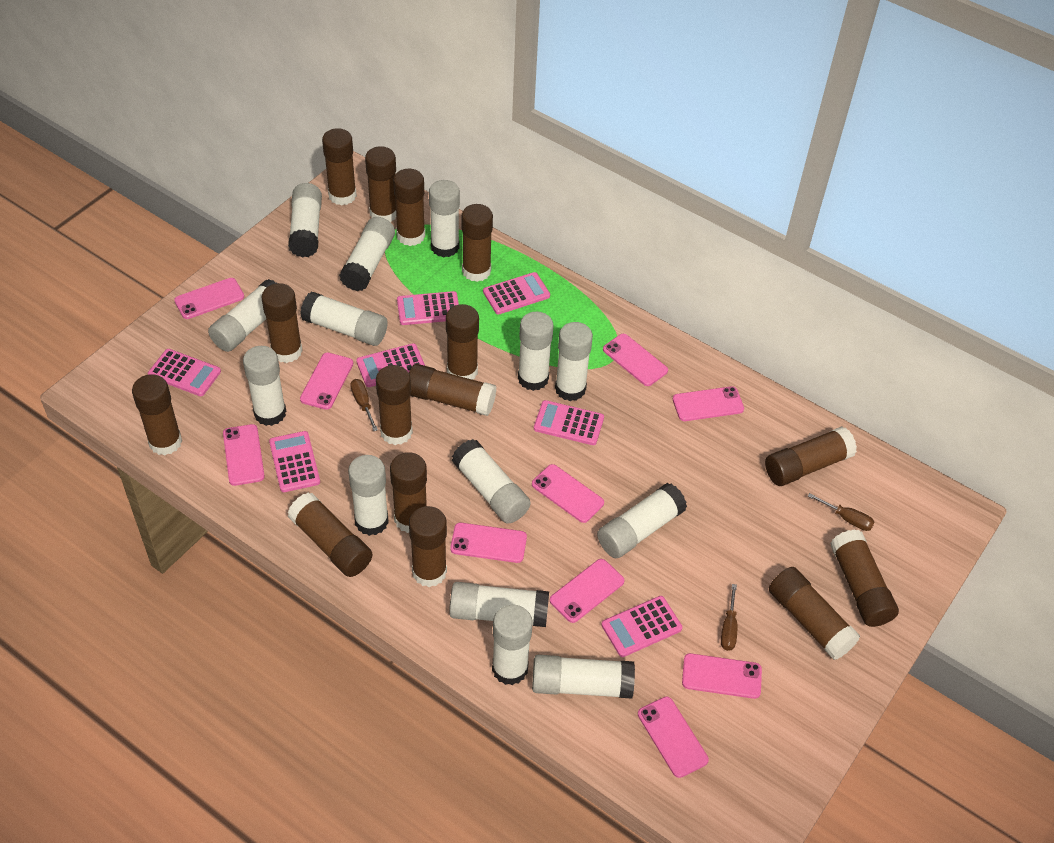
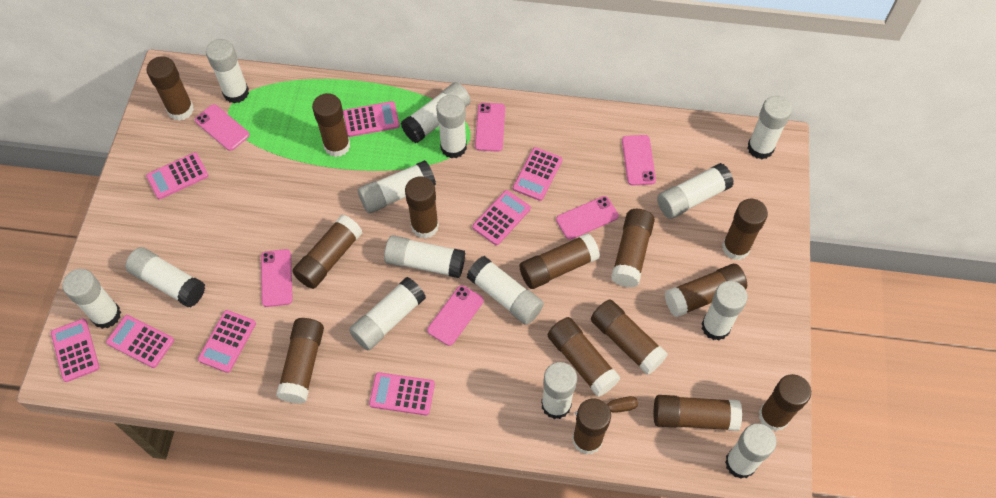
brown glue stick: [132,374,182,455] [261,283,303,363] [287,493,373,577] [322,128,357,206] [365,146,396,222] [376,365,413,445] [390,452,427,533] [393,169,425,246] [409,364,496,416] [409,506,447,587] [446,304,479,380] [461,204,493,282] [765,426,857,486] [769,567,860,660] [830,529,899,627] = 15 -> [146,56,194,121] [276,318,324,404] [292,215,363,289] [312,93,350,157] [405,176,439,239] [520,233,600,289] [548,317,621,397] [572,399,611,455] [591,299,668,375] [611,209,655,288] [654,395,742,431] [665,264,747,318] [722,199,768,260] [759,374,811,431] = 14
brown screwdriver: [350,379,378,431] [721,584,738,651] [808,493,875,531] = 3 -> [575,396,638,416] = 1
pink calculator: [148,349,221,396] [269,431,320,492] [356,343,425,387] [397,291,459,325] [483,272,550,315] [534,400,604,445] [601,596,682,657] = 7 -> [51,319,99,382] [106,315,174,368] [146,152,209,199] [198,310,256,373] [343,101,400,137] [369,372,435,415] [472,190,531,245] [513,147,563,201] = 8
pink phone: [174,278,244,319] [223,424,265,486] [300,352,353,410] [450,523,527,563] [532,464,604,523] [550,559,625,623] [603,334,668,386] [638,697,709,778] [673,386,744,421] [682,653,762,699] = 10 -> [195,104,250,151] [261,249,293,307] [427,285,484,346] [475,103,505,152] [556,196,619,240] [622,135,656,185] = 6

